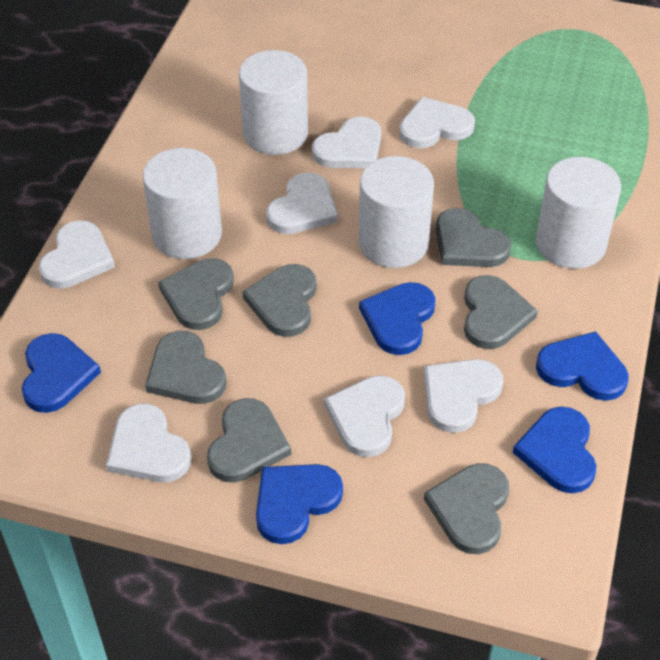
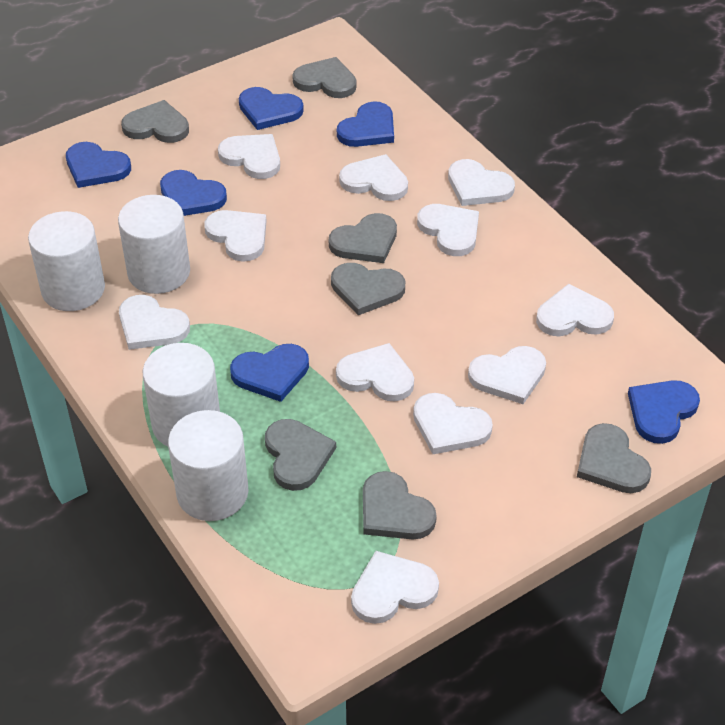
blue heart: [22,333,101,413] [256,464,343,544] [359,282,435,355] [513,406,597,493] [536,331,629,401] = 5 -> [66,142,131,188] [160,170,227,216] [230,344,309,402] [239,87,304,130] [337,101,394,147] [628,380,700,444] = 6
white heart: [38,220,115,288] [106,403,191,482] [266,173,338,234] [312,116,382,168] [324,375,405,457] [399,97,475,148] [424,359,503,433] = 7 -> [119,295,190,350] [204,210,266,262] [218,134,280,179] [336,343,414,401] [339,154,408,201] [351,551,439,624] [413,393,493,454] [417,204,479,256] [448,159,515,206] [468,346,546,404] [536,284,614,336] = 11

